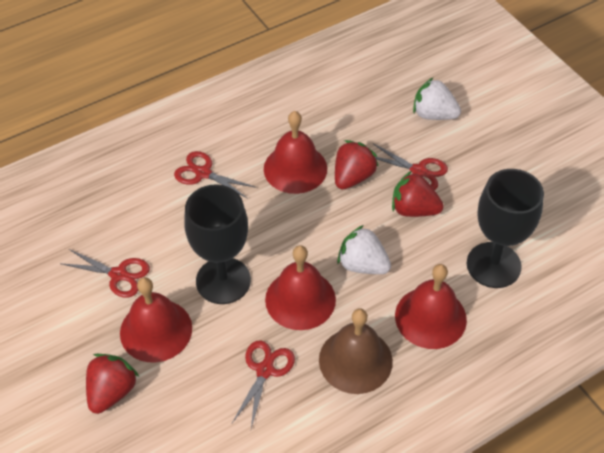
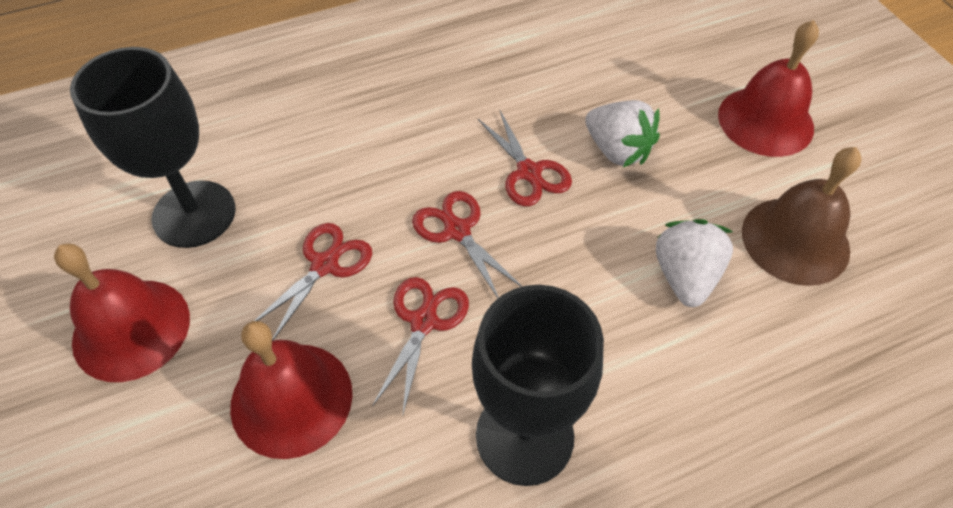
red bell: [120,277,192,362] [264,111,327,194] [265,245,336,330] [395,264,467,349] = 4 -> [54,244,190,382] [230,321,353,459] [718,20,819,157] = 3
red strawberry: [86,354,139,414] [335,140,379,189] [392,171,444,217] = 3 -> none = 0

